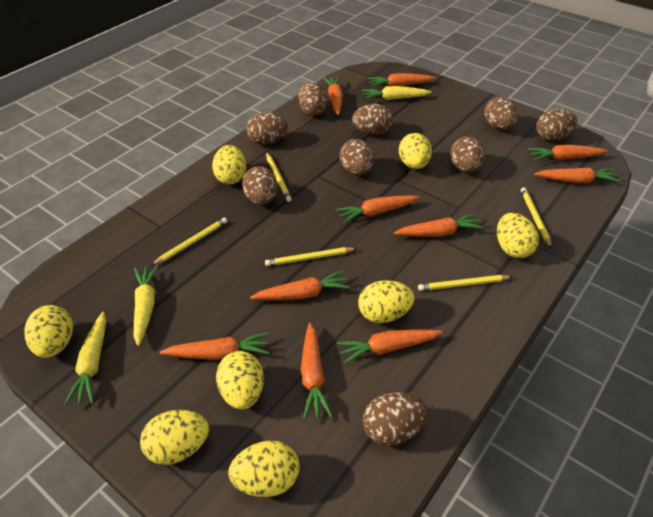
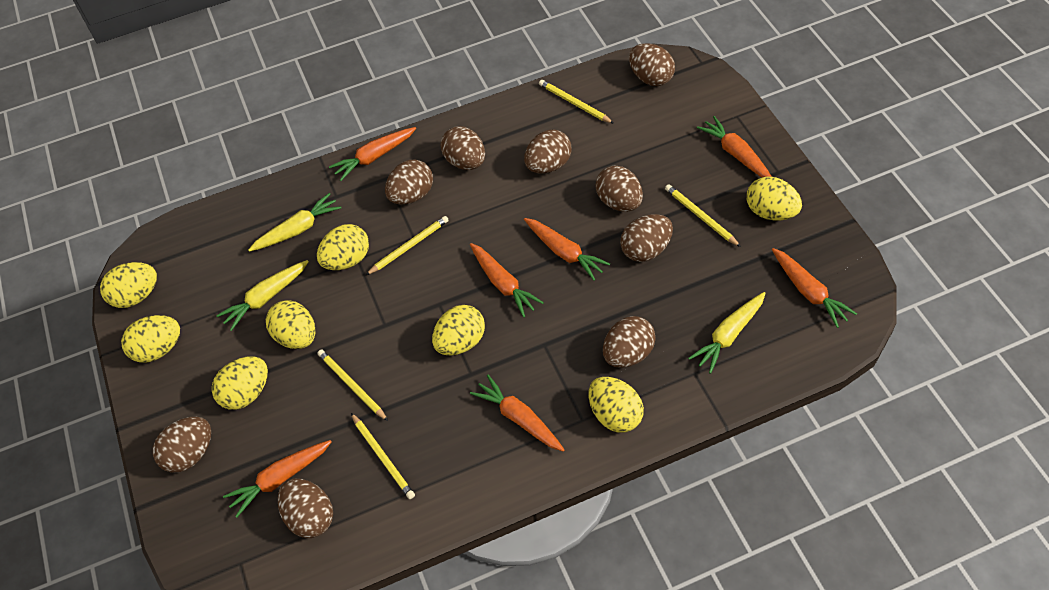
orange carrot: [160,332,270,360] [250,270,350,300] [301,323,332,420] [323,77,343,115] [336,195,420,223] [337,330,443,364] [368,73,435,87] [394,214,484,237] [528,145,608,161] [534,168,620,183] = 10 -> [223,440,332,518] [329,127,416,181] [470,243,544,318] [470,375,564,451] [524,218,610,281] [697,116,772,178] [772,248,857,328] = 7

